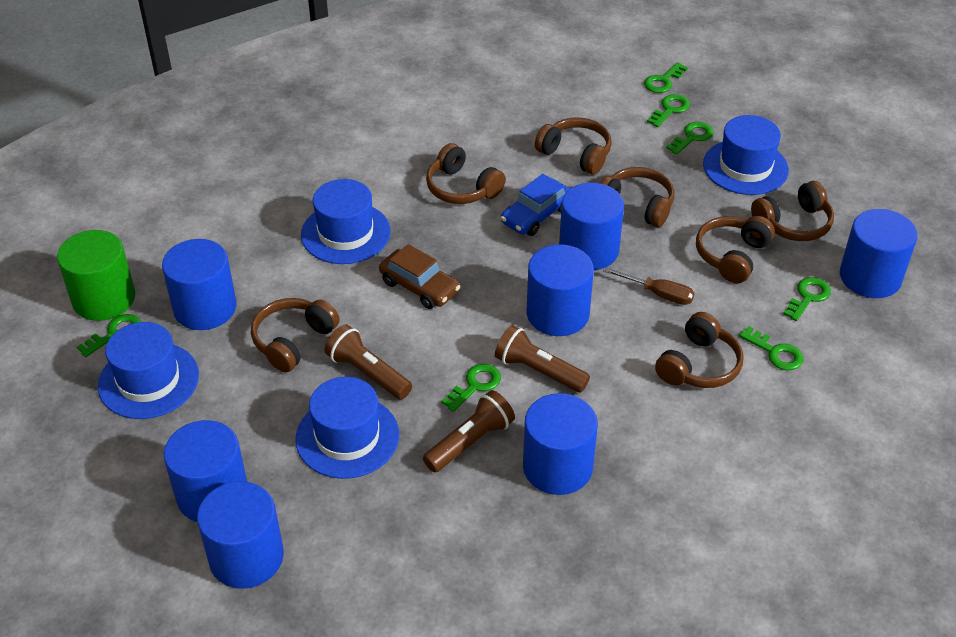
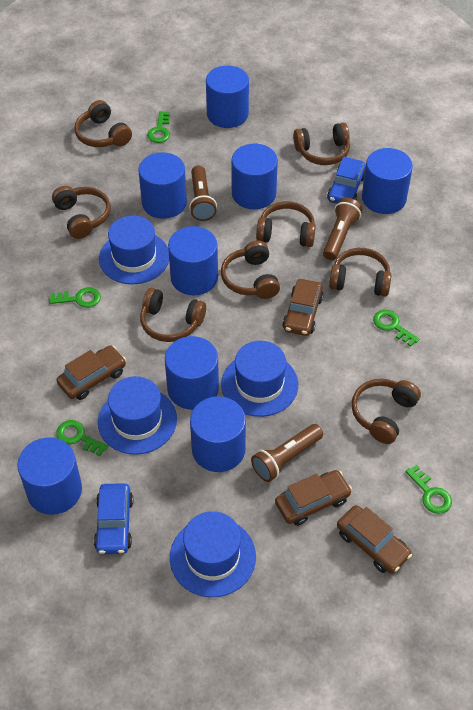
blue car: [501,174,570,236] = 1 -> [94,483,133,554] [327,157,366,204] = 2
blue cylinder: [162,239,236,330] [164,420,247,522] [197,481,284,589] [523,393,598,495] [527,244,594,336] [559,183,624,270] [840,209,917,298] = 7 -> [17,437,82,515] [139,152,187,219] [165,336,219,410] [168,226,218,296] [190,396,246,472] [206,66,249,128] [231,144,278,209] [362,148,413,214] = 8
brown car: [379,244,460,309] = 1 -> [56,345,126,400] [275,470,352,526] [282,279,324,336] [337,505,412,574] = 4
brown headphones: [251,298,339,372] [426,143,506,204] [535,117,612,175] [600,167,674,227] [655,312,744,388] [696,216,775,283] [751,181,834,241] = 7 -> [52,186,111,239] [74,100,132,147] [140,288,206,342] [221,240,280,299] [256,201,316,247] [293,123,350,165] [329,248,391,297] [351,379,421,444] = 8
brown screwdriver: [604,267,695,305] = 1 -> none = 0
green cylinder: [57,230,135,321] = 1 -> none = 0
green key: [77,314,141,357] [441,364,501,412] [644,62,688,93] [647,94,690,127] [666,122,714,155] [739,326,803,370] [783,277,831,321] = 7 -> [49,287,101,308] [56,420,108,456] [147,111,170,143] [373,310,419,347] [405,465,452,514] = 5

